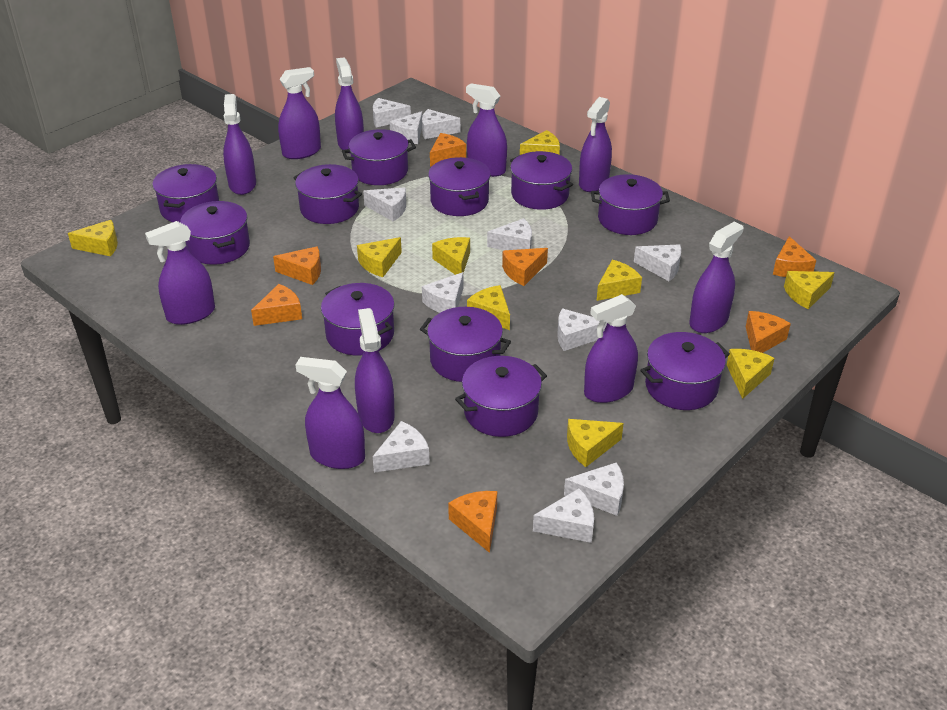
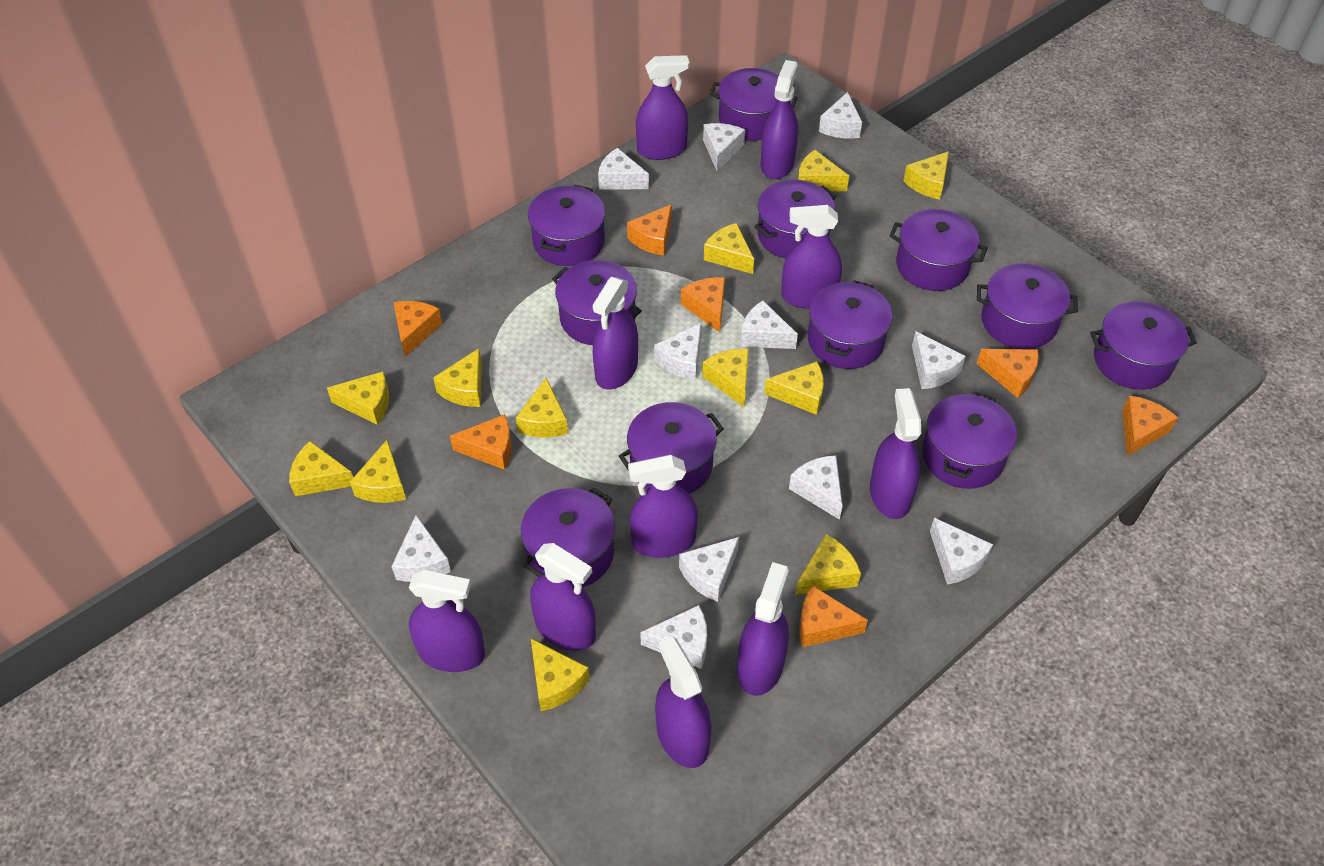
yellow cheese: [68,220,118,256] [357,237,402,277] [432,237,470,275] [467,285,510,330] [520,130,560,155] [567,419,624,467] [597,260,642,301] [726,349,775,399] [784,271,835,309] = 9 -> [289,441,353,496] [327,371,389,425] [350,440,406,503] [433,348,482,407] [516,378,568,438] [531,639,590,711] [702,349,749,407] [704,223,754,274] [764,361,824,415] [795,534,861,595] [798,150,849,191] [903,151,949,200] = 12

